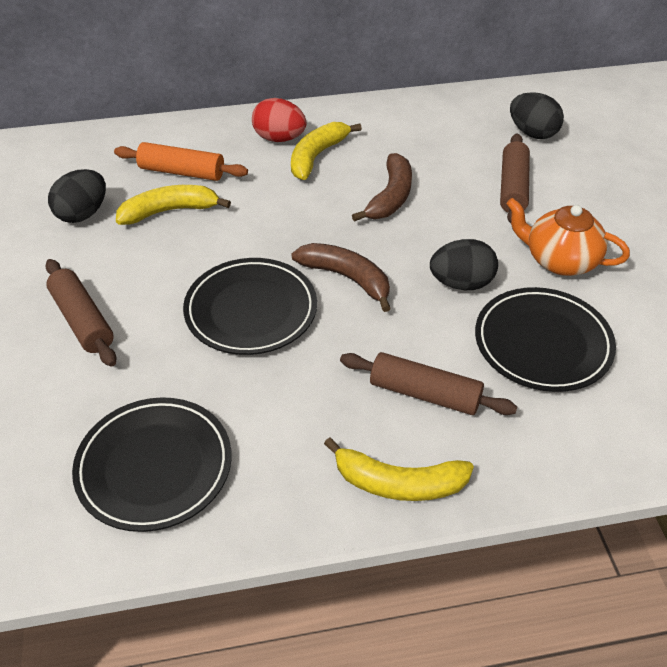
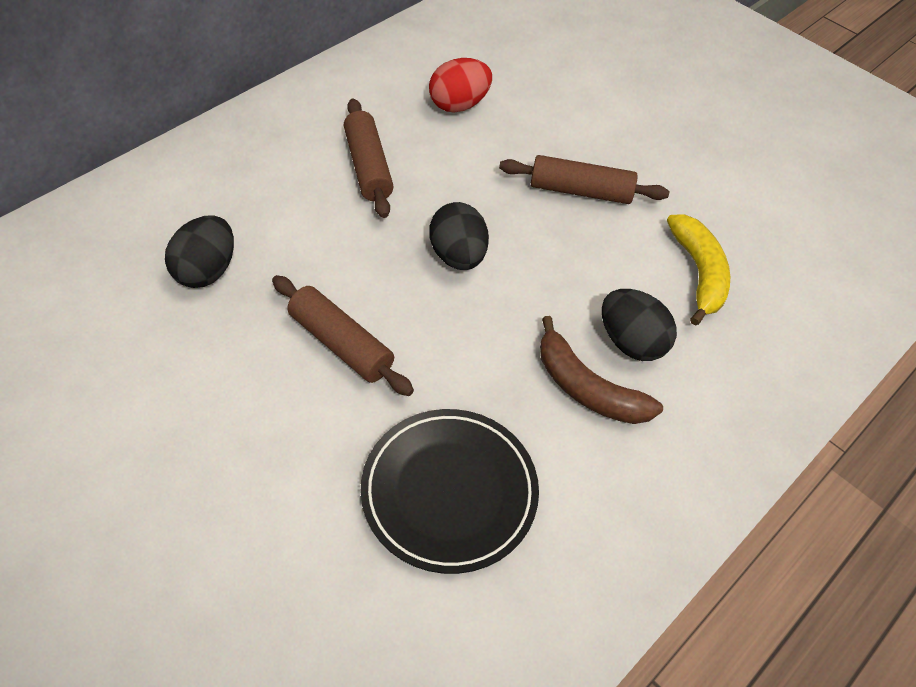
black plate: [72,397,232,532] [183,258,317,355] [475,287,616,392] = 3 -> [361,409,539,574] = 1
brown banana: [291,243,391,312] [352,153,412,222] = 2 -> [540,316,663,424] = 1
orange rolling pin: [114,142,248,181] = 1 -> none = 0
orange teapot: [506,198,630,276] = 1 -> none = 0
yellow banana: [116,185,231,225] [291,122,362,180] [324,437,474,501] = 3 -> [667,214,730,326] = 1

